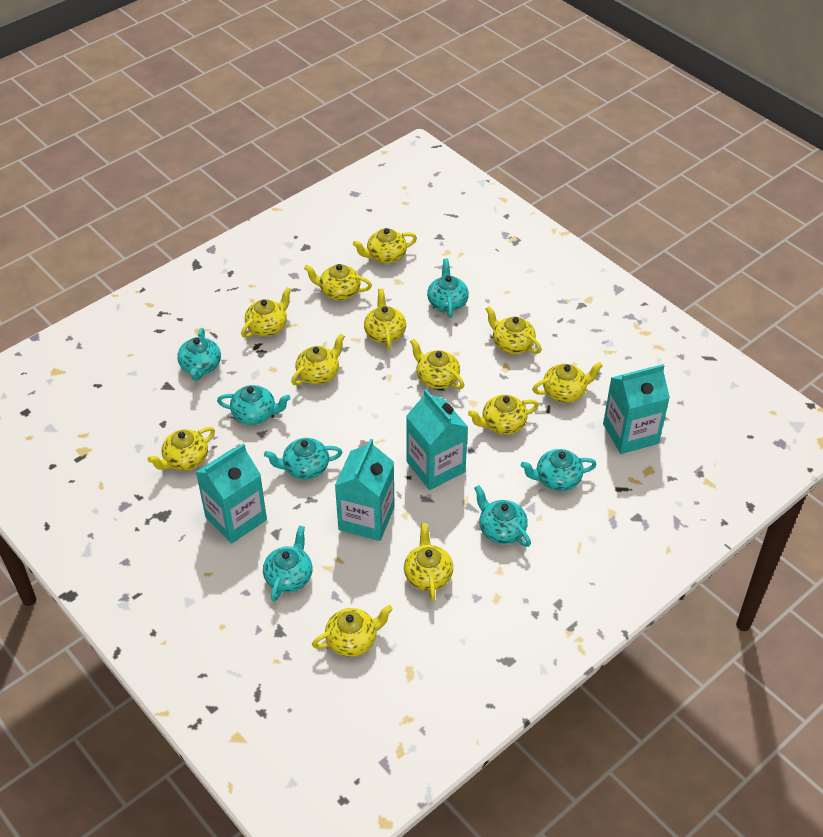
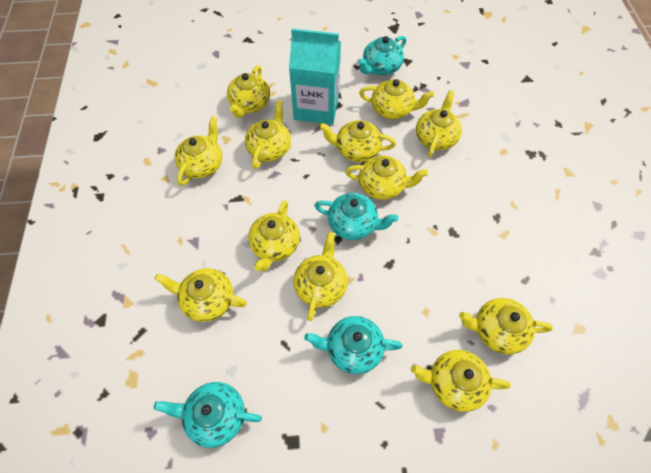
turquoise carton: [196,443,267,544] [335,439,395,541] [406,389,468,490] [603,364,670,454] = 4 -> [289,29,341,124] = 1
turquoise teapot: [177,328,221,381] [217,385,291,425] [263,525,313,601] [264,438,342,479] [427,258,469,318] [474,485,531,547] [521,449,597,491] = 7 -> [154,382,262,448] [304,316,403,374] [314,193,398,240] [357,36,406,75] = 4

